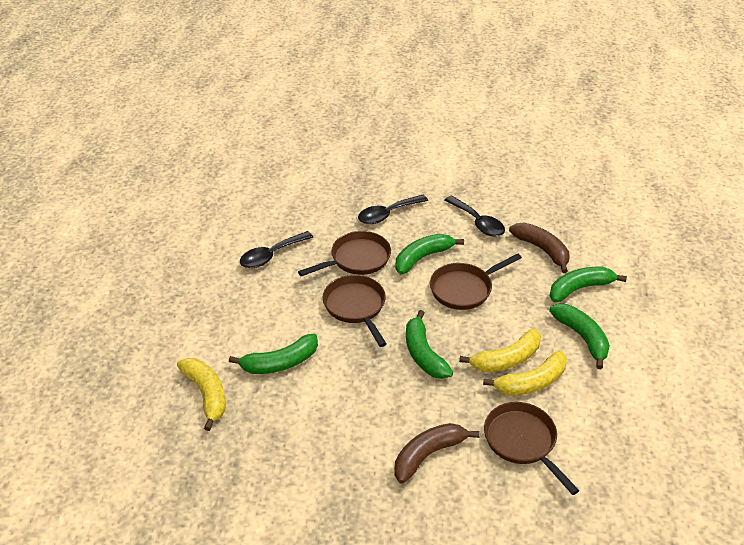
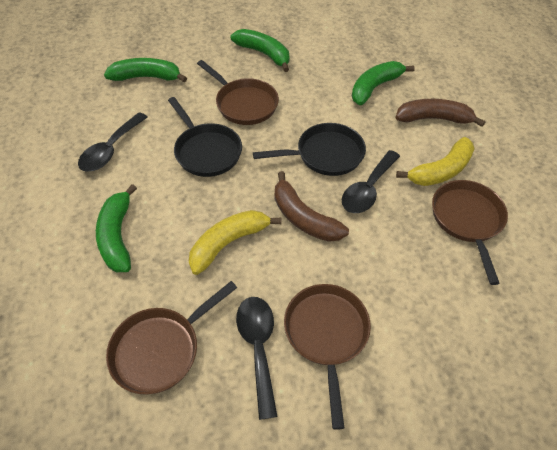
black pan: none = 0 -> [168,97,242,177] [253,123,366,176] = 2
green banana: [229,334,318,374] [395,234,464,274] [406,310,453,379] [549,304,610,369] [550,267,627,302] = 5 -> [96,184,137,272] [104,58,187,83] [231,29,289,72] [352,61,415,105] = 4
yellow banana: [177,358,226,431] [459,329,541,372] [483,351,567,396] = 3 -> [189,210,282,275] [396,137,475,186] = 2

